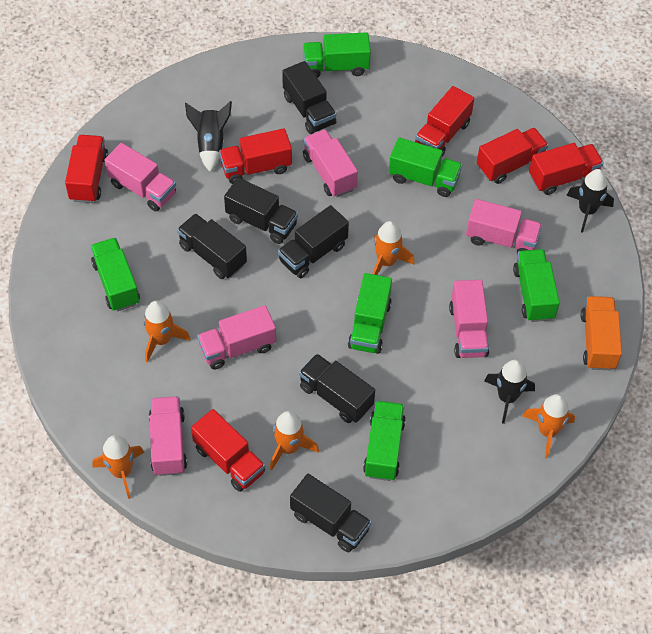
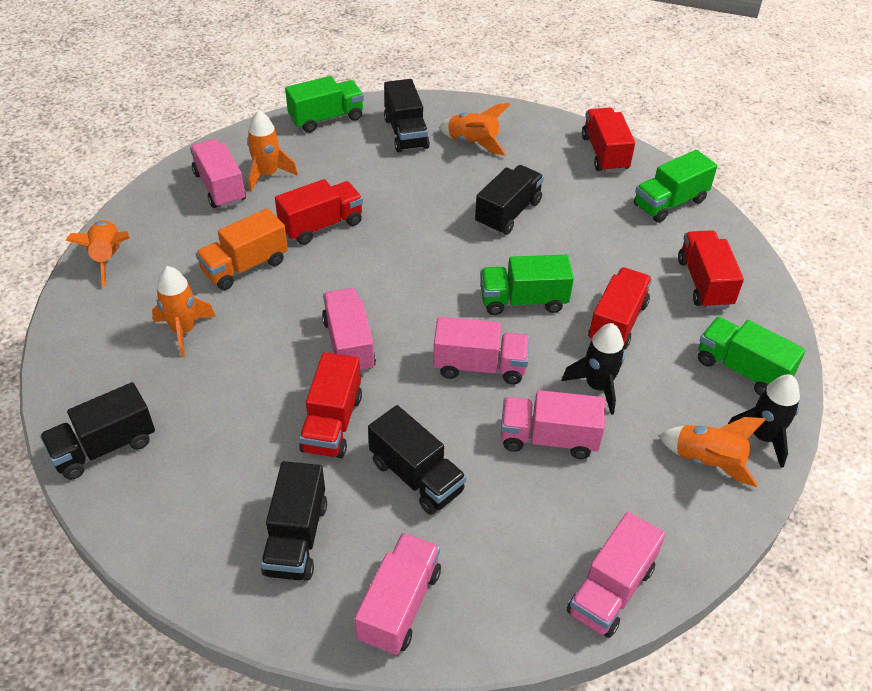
black rocket: [185,101,232,172] [484,360,535,424] [566,169,614,233] = 3 -> [562,323,625,415] [727,375,800,468] = 2
black truck: [177,213,247,279] [224,177,298,244] [278,205,349,278] [282,61,336,134] [290,474,372,552] [299,354,375,423] = 6 -> [40,382,155,480] [261,461,327,581] [368,405,467,515] [384,79,430,152] [475,165,544,235] = 5
green truck: [90,238,140,311] [303,32,371,78] [348,273,392,354] [363,401,406,481] [389,138,462,197] [513,249,560,322] = 6 -> [285,76,364,133] [480,255,574,315] [634,150,717,223] [698,317,806,396] = 4
red truck: [65,135,108,203] [191,409,265,492] [219,128,292,184] [415,86,474,156] [477,128,548,184] [529,143,604,195] = 6 -> [275,179,363,245] [299,352,362,458] [582,108,635,173] [588,267,652,350] [678,230,744,309] = 5

